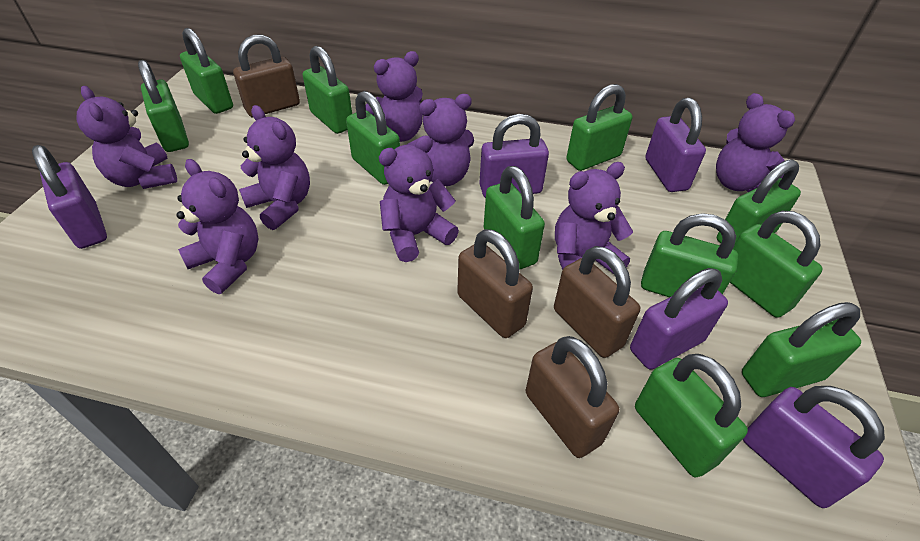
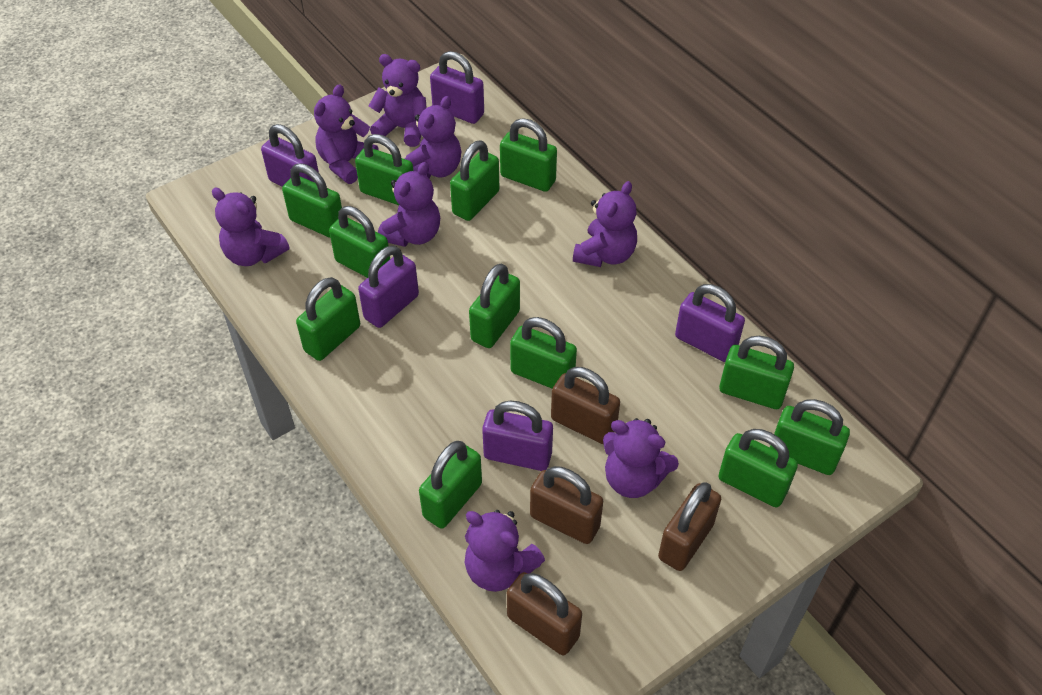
green padlock: [138,60,189,152] [180,28,233,114] [303,46,352,134] [346,91,400,185] [484,166,545,270] [566,84,633,171] [635,354,748,478] [641,213,738,297] [717,159,801,243] [730,211,823,318] [742,302,861,397] = 11 -> [282,163,342,238] [296,277,360,361] [329,206,390,278] [355,134,413,205] [419,441,482,529] [450,140,500,221] [469,263,520,348] [500,118,557,192] [510,317,577,388] [719,336,794,409] [719,429,798,507] [770,399,850,475] = 12

